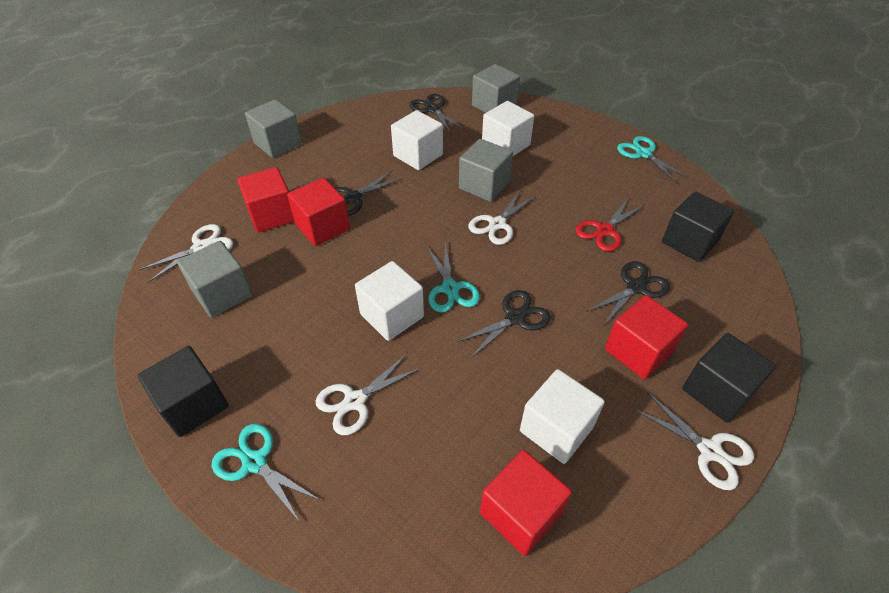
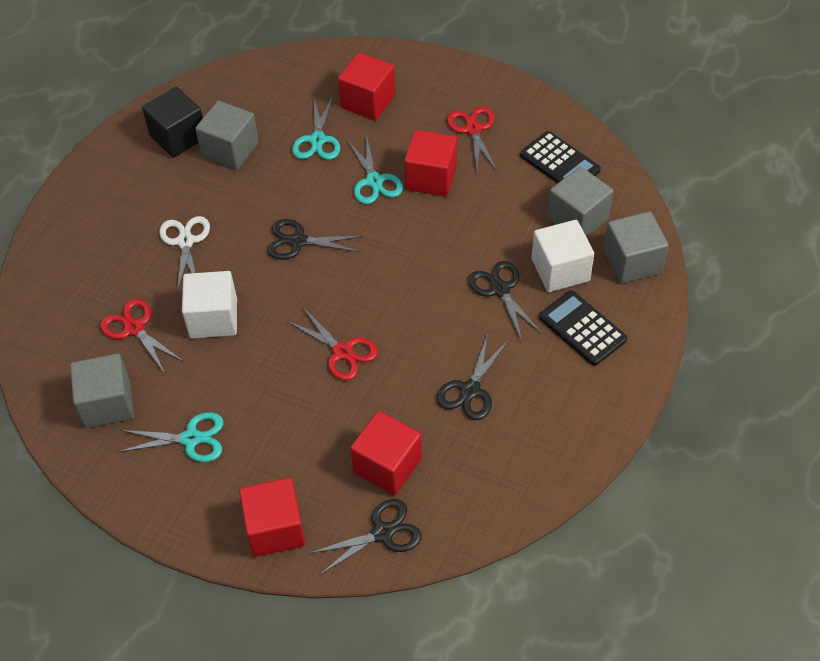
black calculator: none = 0 -> [520,131,601,183] [539,290,627,366] = 2
black cube: [137,346,229,437] [662,191,734,262] [682,333,776,423] = 3 -> [142,87,203,158] = 1
red scissors: [575,197,645,252] = 1 -> [100,299,184,372] [287,307,378,381] [447,106,497,171] = 3
white cube: [355,261,424,341] [391,110,443,170] [482,101,534,156] [520,369,605,464] = 4 -> [182,271,237,339] [532,220,594,292] = 2
white scissors: [138,224,233,283] [316,353,421,435] [468,190,536,245] [634,393,754,490] = 4 -> [159,216,210,292] = 1

